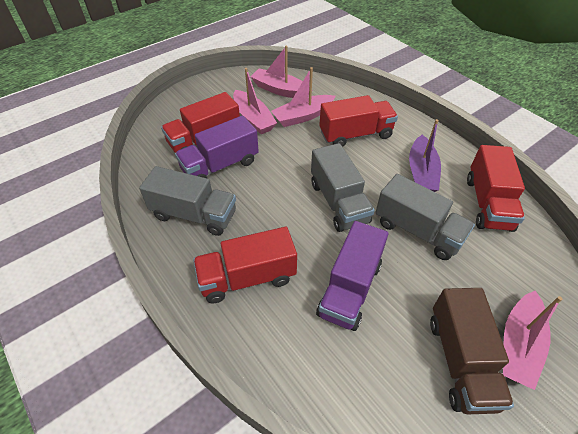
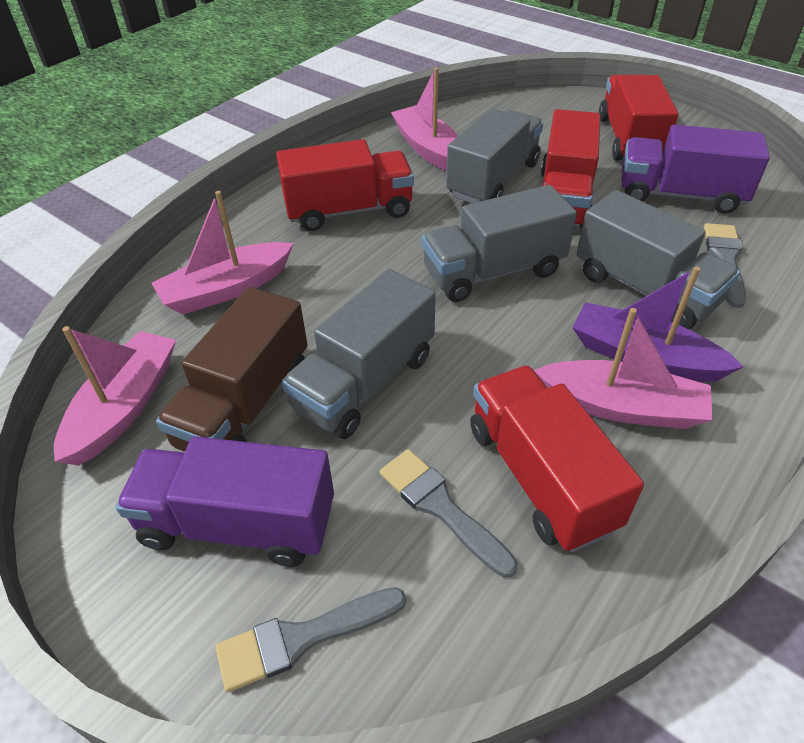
grey brush: none = 0 -> [215,587,406,692] [380,449,517,578] [704,223,746,308] = 3
grey truck: [139,166,236,236] [311,143,375,232] [375,174,475,260] = 3 -> [282,269,436,439] [422,185,577,302] [446,108,543,203] [577,190,740,329] = 4

